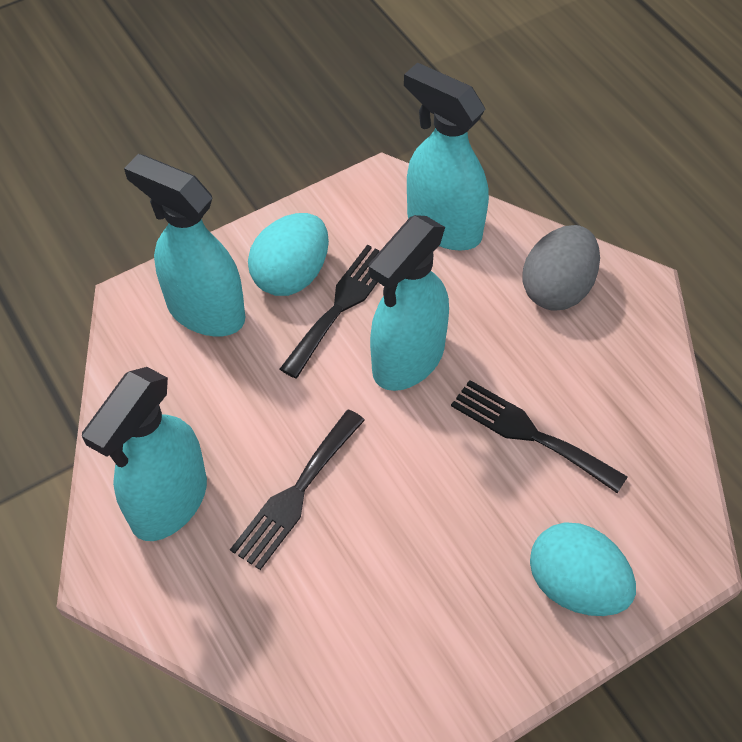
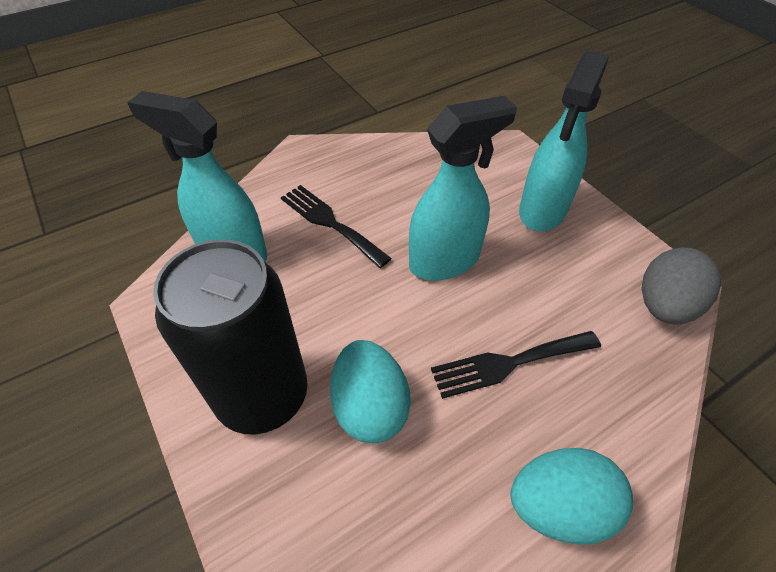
black can: none = 0 -> [153,239,308,435] = 1
black fork: [230,410,365,570] [280,245,379,378] [451,380,628,493] = 3 -> [281,185,392,268] [431,331,601,399] = 2
turquoise spray bottle: [82,367,207,541] [124,154,245,337] [369,215,449,391] [404,63,489,251] = 4 -> [127,91,267,262] [409,96,517,281] [519,50,609,231] = 3

